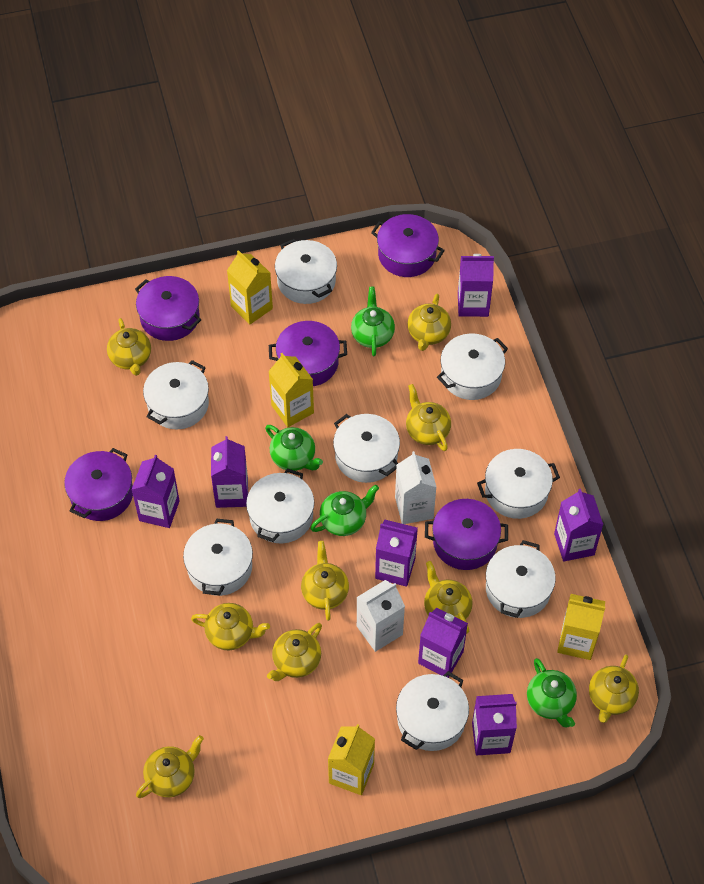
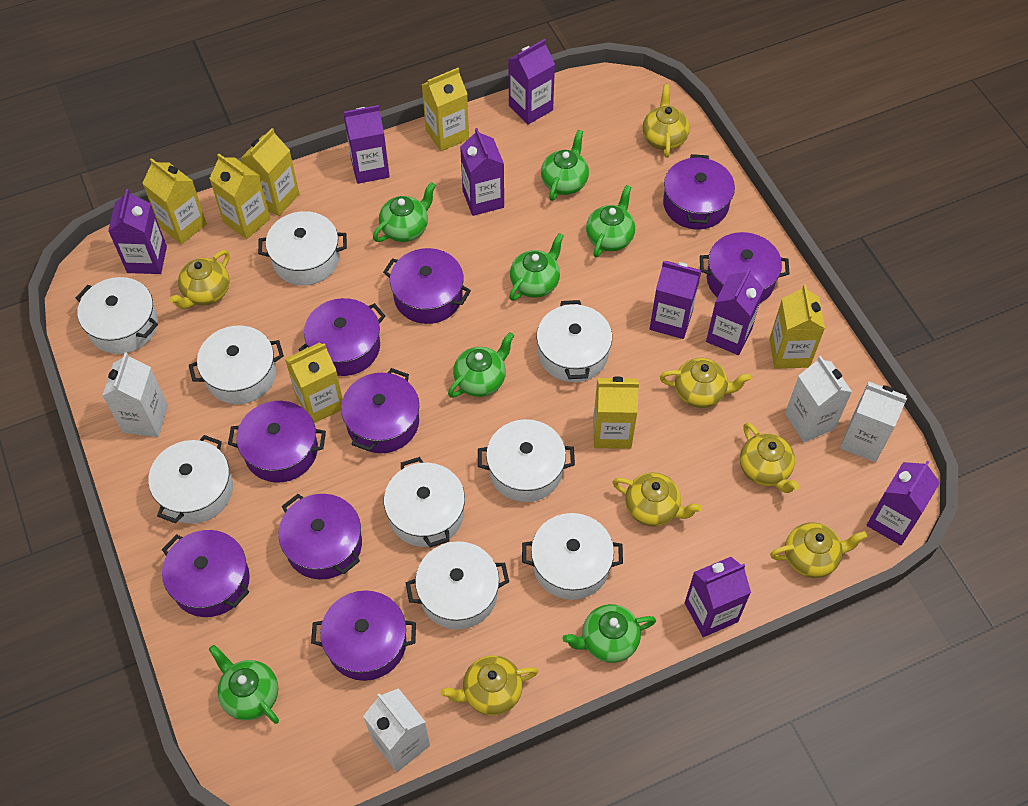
green teapot: [265,425,323,471] [310,485,379,536] [351,287,395,356] [527,658,577,728] = 4 -> [209,645,279,724] [373,182,436,242] [448,332,514,398] [509,233,564,301] [541,130,589,201] [563,604,656,663] [586,185,635,257] = 7
purple carton: [131,455,180,528] [211,436,248,508] [375,520,418,587] [418,608,468,678] [458,254,494,317] [472,694,517,756] [554,489,603,562] = 7 -> [108,189,167,274] [344,105,390,184] [460,128,504,216] [508,39,555,125] [650,261,702,339] [685,557,751,637] [706,268,764,355] [867,461,940,545] = 8
purple pot: [64,448,133,521] [135,276,201,341] [269,321,347,386] [371,214,445,277] [425,499,508,570] = 5 -> [162,530,250,617] [228,401,326,483] [278,494,362,580] [298,298,385,376] [311,590,416,681] [341,368,419,453] [383,248,471,324] [663,154,735,229] [700,232,789,303] = 9
white carton: [357,580,405,652] [395,451,436,524] = 2 -> [102,352,168,437] [363,688,430,772] [785,356,852,442] [840,381,907,462] = 4
yellow carton: [227,250,273,325] [268,353,314,427] [328,724,375,795] [557,594,605,660] = 4 -> [142,158,207,244] [209,153,271,239] [241,128,299,216] [285,342,343,423] [421,68,469,151] [593,376,639,449] [769,284,825,369] = 7
yellow teapot: [107,318,151,376] [136,735,204,798] [191,603,270,651] [267,623,322,681] [301,541,349,621] [406,384,451,451] [407,294,451,351] [424,561,472,634] [589,654,639,723] = 9 -> [169,250,230,309] [440,655,538,716] [613,472,702,527] [642,85,690,158] [660,358,751,408] [740,422,800,493] [770,522,867,578] = 7

